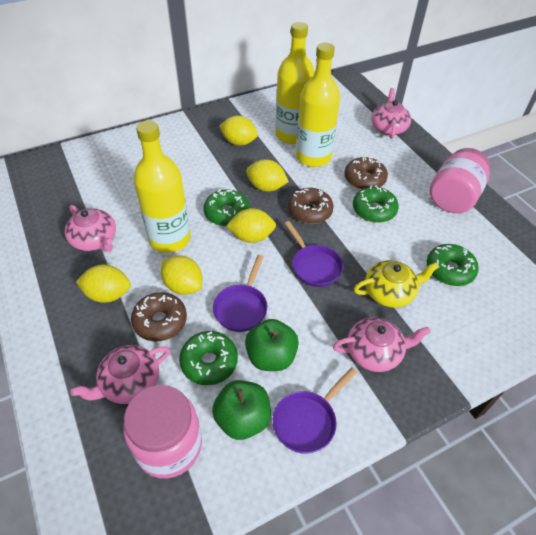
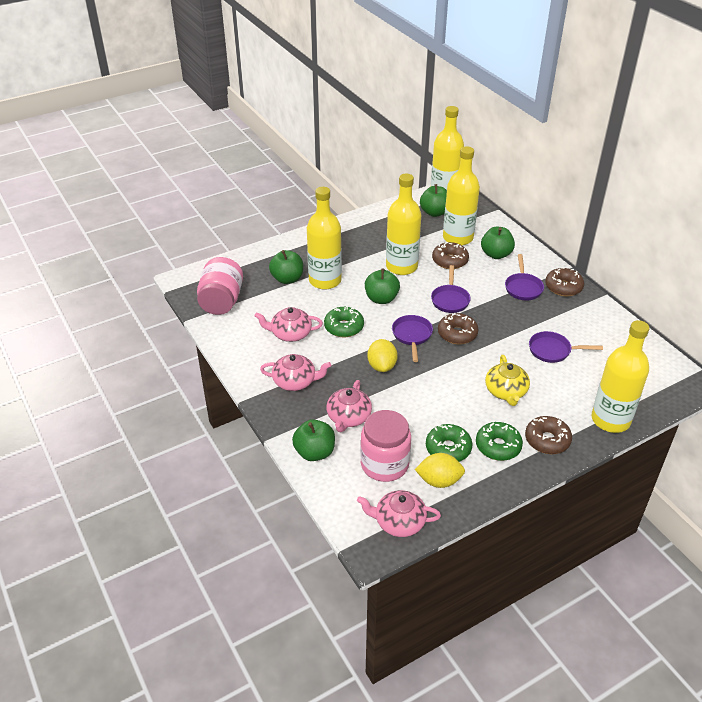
brown donut: [131,292,187,341] [288,188,334,224] [345,157,388,190] = 3 -> [432,242,469,269] [438,313,479,344] [525,416,572,454] [545,267,584,297] = 4
green apple: [212,380,271,440] [245,319,299,371] = 2 -> [269,250,303,284] [292,419,335,461] [365,269,400,304] [420,184,447,217] [481,227,515,259] = 5
green donut: [179,331,238,385] [203,190,249,226] [353,185,399,223] [427,244,479,286] = 4 -> [324,307,364,337] [426,424,473,462] [476,422,523,461] = 3
purple pan: [213,255,267,332] [273,367,357,454] [284,221,343,287] = 3 -> [392,315,433,362] [431,265,471,313] [505,254,544,300] [529,331,603,363] = 4
yellow bottle: [133,120,190,253] [275,22,315,144] [296,43,340,167] = 3 -> [307,187,342,290] [386,174,421,275] [431,106,464,190] [443,146,480,245] [591,320,649,433] = 5
yellow lemon: [76,264,131,303] [161,255,202,295] [219,116,258,146] [226,208,276,243] [246,159,289,192] = 5 -> [367,339,398,372] [415,453,465,488] = 2

